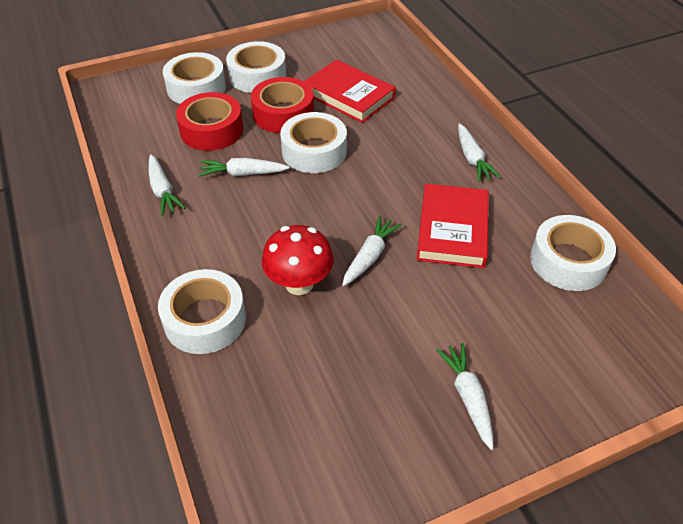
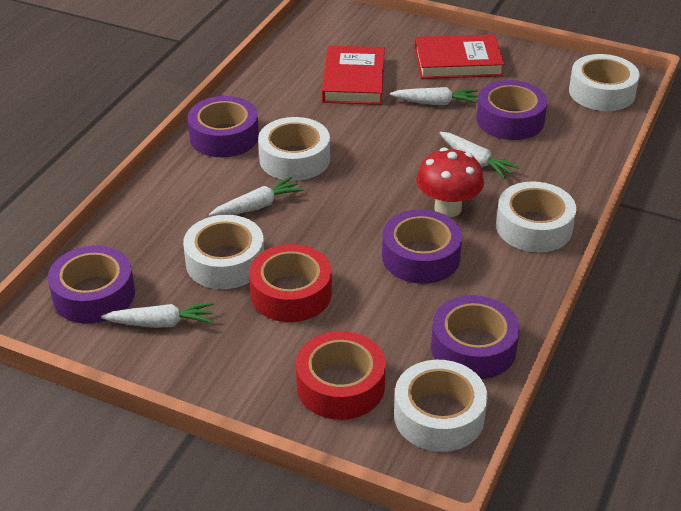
purple tape: none = 0 -> [48,245,135,324] [188,96,259,157] [382,210,462,284] [431,295,520,379] [476,80,547,140] = 5
white carrot: [149,155,185,216] [198,158,290,177] [342,216,402,286] [436,343,494,450] [458,124,501,182] = 5 -> [101,302,214,328] [209,176,304,216] [390,87,478,105] [440,132,519,179] = 4

